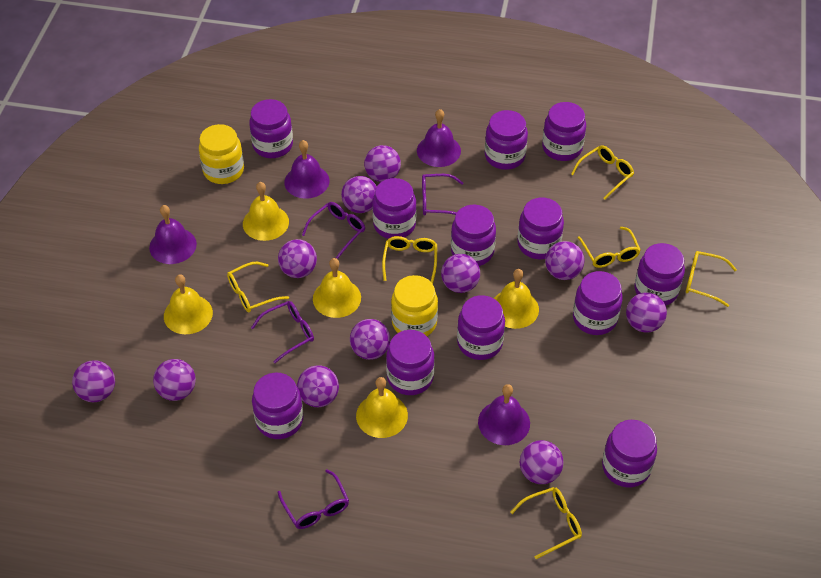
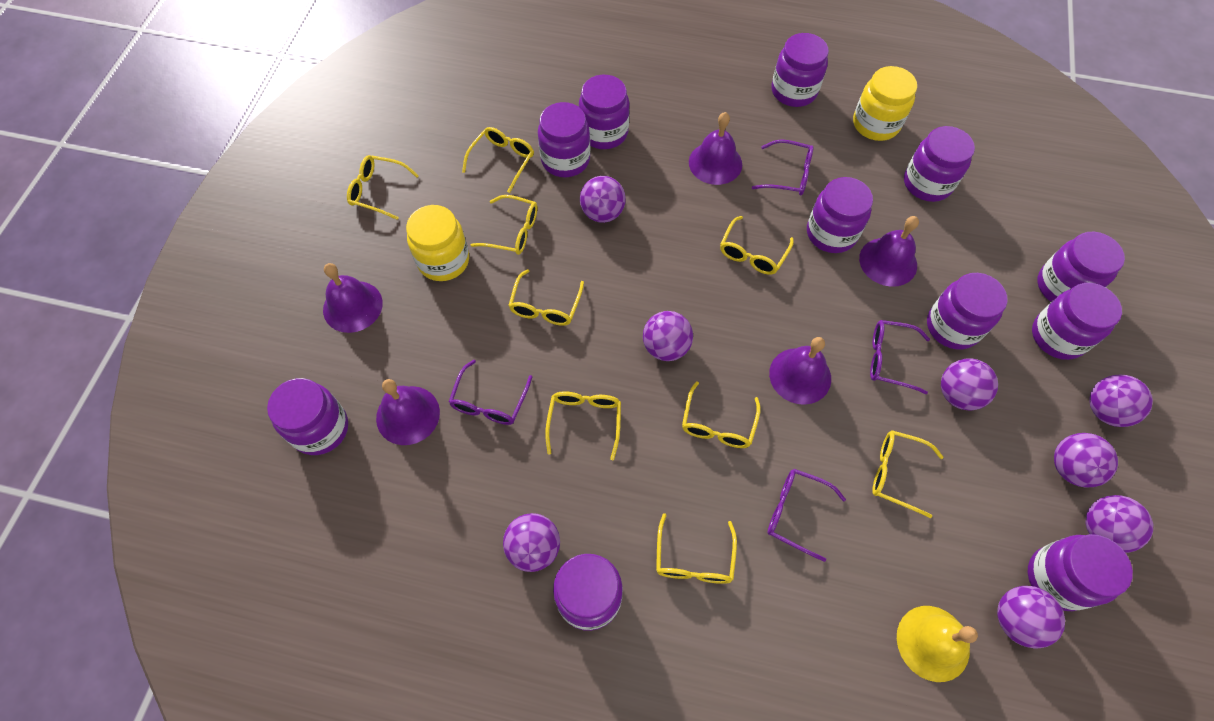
purple ball: [72,360,115,402] [153,359,196,401] [278,239,317,278] [297,365,339,407] [341,176,377,213] [350,319,390,360] [364,145,401,182] [441,254,480,293] [520,440,564,484] [545,241,584,280] [626,292,667,333] = 11 -> [503,513,560,572] [580,176,626,223] [643,311,693,361] [941,359,998,410] [997,586,1065,648] [1054,433,1118,488] [1086,495,1153,553] [1089,375,1153,427] = 8
purple bell: [149,205,197,264] [284,140,329,199] [417,109,461,167] [478,384,530,445] = 4 -> [323,263,383,333] [376,379,440,445] [689,112,742,185] [769,337,831,405] [859,216,919,287] = 5
purple jar: [249,99,293,158] [252,373,304,439] [372,178,416,239] [386,330,435,395] [451,205,496,266] [457,295,505,360] [485,110,528,170] [517,198,564,259] [542,102,586,161] [573,271,623,335] [602,420,657,487] [634,243,685,305] = 12 -> [267,378,348,455] [538,102,590,177] [553,554,623,631] [579,75,630,149] [772,33,829,107] [807,177,873,253] [904,126,975,202] [927,273,1008,349] [1028,534,1133,611] [1032,283,1122,360] [1037,232,1125,302] = 11
yellow bell: [164,274,213,334] [243,182,289,241] [313,258,361,318] [356,377,408,438] [494,269,539,329] = 5 -> [897,606,978,682] = 1
yellow glasses: [227,262,289,312] [382,236,437,284] [510,487,582,559] [571,145,634,200] [578,227,641,268] [686,251,737,307] = 6 -> [347,155,419,220] [462,127,534,193] [471,195,537,255] [508,269,584,326] [545,391,621,460] [656,513,737,584] [682,381,761,448] [720,216,794,275] [872,430,943,518] = 9

